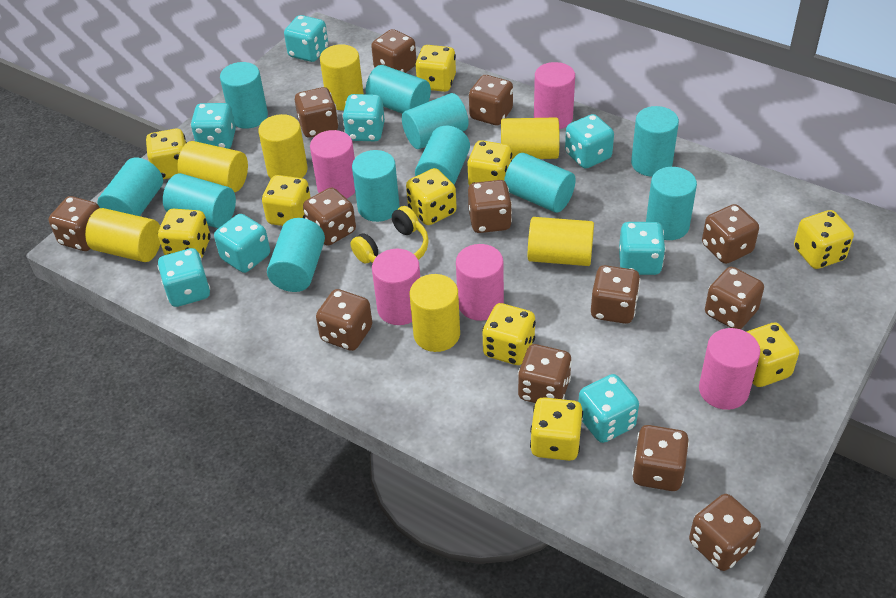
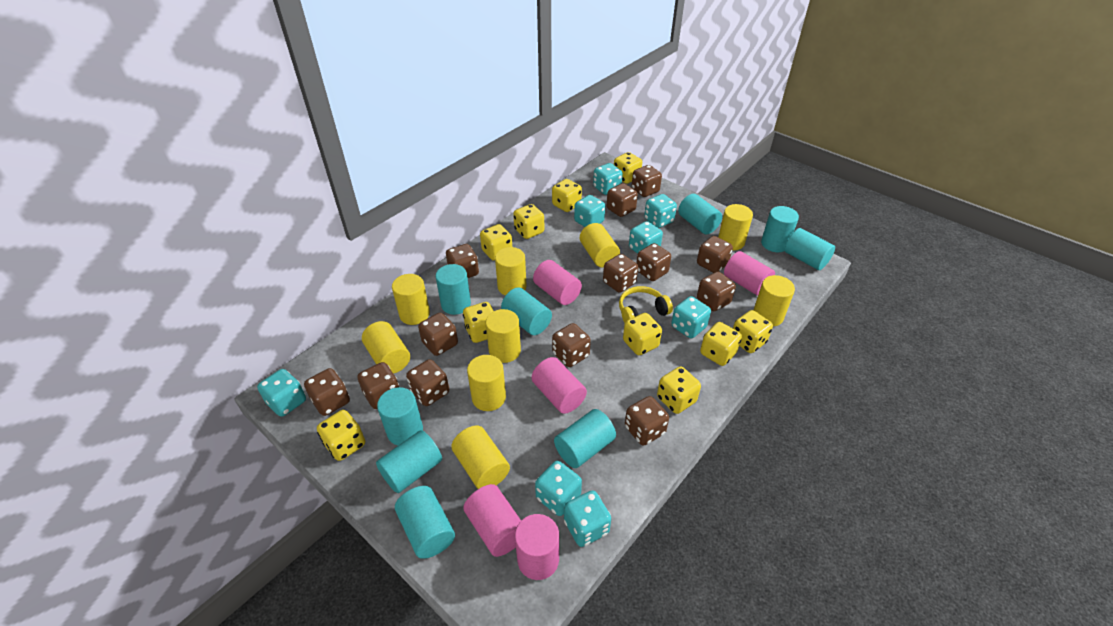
turquoise cylinder: [97,158,163,216] [163,173,236,228] [220,62,268,129] [267,218,325,292] [352,150,400,222] [366,65,431,113] [402,93,469,149] [415,126,470,185] [504,153,576,213] [631,106,679,177] [646,167,697,240] = 11 -> [376,430,442,493] [377,387,423,445] [395,486,455,559] [436,264,471,315] [501,288,552,335] [554,409,616,468] [678,194,722,234] [761,206,799,252] [785,228,835,270] = 9
yellow cylinder: [85,208,160,262] [177,141,248,192] [258,114,308,179] [320,44,364,111] [410,274,460,352] [501,117,560,160] [528,217,594,266] = 7 -> [362,321,410,374] [392,274,430,325] [451,425,510,489] [467,355,506,411] [486,309,521,363] [495,247,527,296] [580,223,620,268] [718,204,753,250] [754,275,795,327] = 9

